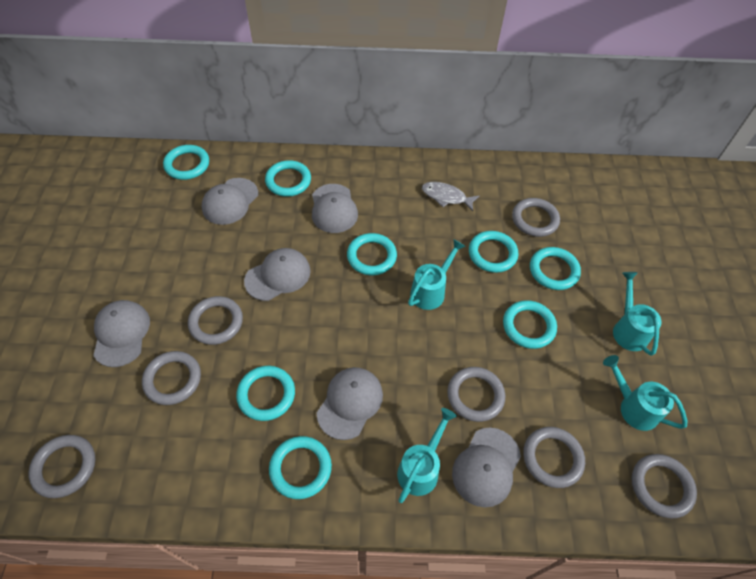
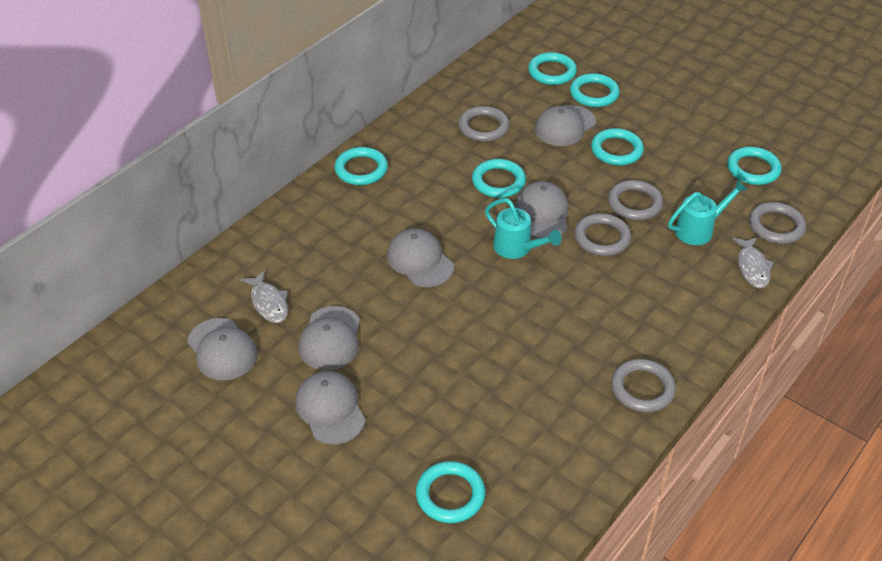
grey fish: [422,182,479,211] = 1 -> [240,270,288,323] [732,237,774,288] = 2
grey ring: [28,435,95,498] [142,351,201,405] [188,296,243,345] [447,367,505,422] [512,198,560,237] [523,427,585,488] [632,454,697,518] = 7 -> [458,106,510,142] [574,213,631,256] [608,180,663,220] [611,359,676,413] [749,202,806,244] = 5
turquoise ring: [163,145,209,180] [236,366,295,421] [265,160,311,197] [269,436,332,499] [347,233,397,275] [469,231,518,273] [503,300,557,349] [530,247,581,290] = 8 -> [334,147,388,185] [416,461,485,523] [472,159,526,198] [528,52,577,85] [570,73,620,107] [591,128,644,166] [727,147,781,185] = 7
turquoise watering can: [397,408,457,503] [408,239,466,310] [603,355,688,431] [613,272,661,356] = 4 -> [485,198,562,259] [668,179,748,245] = 2

